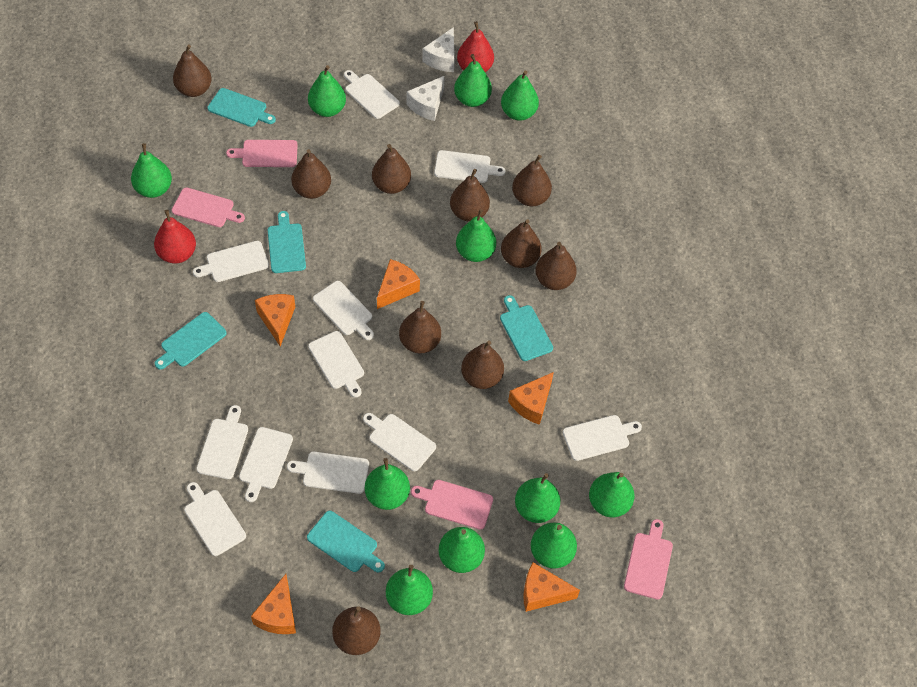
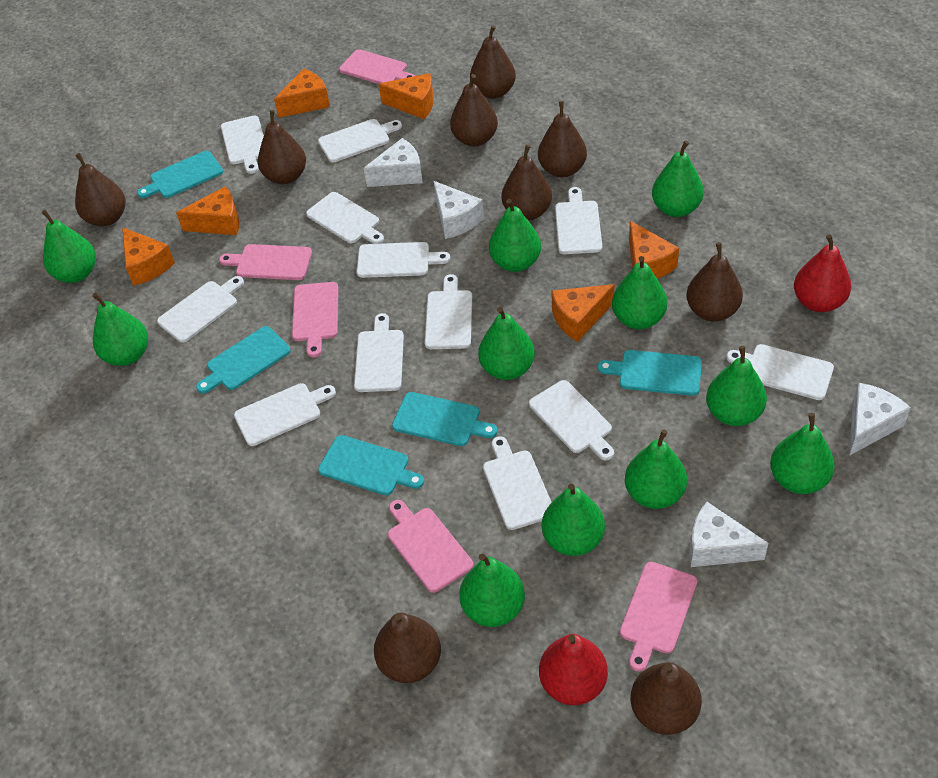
brown pear: [173,45,212,97] [291,149,331,199] [332,606,381,655] [372,144,411,194] [399,301,441,353] [450,169,490,222] [461,341,504,389] [501,219,542,268] [512,155,552,206] [535,242,577,290] = 10 -> [75,153,126,226] [258,110,306,184] [374,613,441,683] [450,74,498,147] [470,25,516,99] [501,144,552,221] [538,101,587,177] [631,662,702,735] [686,242,743,322] = 9
orange cheese: [251,574,296,634] [255,294,295,346] [377,259,420,309] [508,372,554,425] [523,562,580,612] = 5 -> [122,227,175,286] [176,186,239,235] [274,69,330,118] [379,73,434,119] [551,284,615,342] [629,221,679,279] = 6
pink cutting board: [172,188,245,227] [226,140,298,167] [411,480,493,530] [624,519,673,600] = 4 -> [219,244,312,280] [292,282,339,357] [339,49,415,84] [388,500,473,593] [620,562,697,672] = 5
white cheese: [407,76,445,121] [422,27,455,72] = 2 -> [364,138,423,187] [433,181,484,239] [689,502,769,567] [849,383,911,456] = 4
white cutting board: [184,482,246,556] [193,241,269,282] [196,405,248,479] [239,427,293,502] [287,452,369,494] [308,331,364,398] [313,281,374,340] [344,70,400,119] [363,413,436,471] [434,150,506,183] [563,415,642,461] = 11 -> [157,276,244,343] [221,116,264,174] [234,383,336,446] [306,192,384,244] [318,119,402,163] [354,313,404,392] [357,242,450,278] [425,274,472,349] [483,436,552,530] [529,380,614,460] [555,187,602,254] [726,344,834,400] = 12

